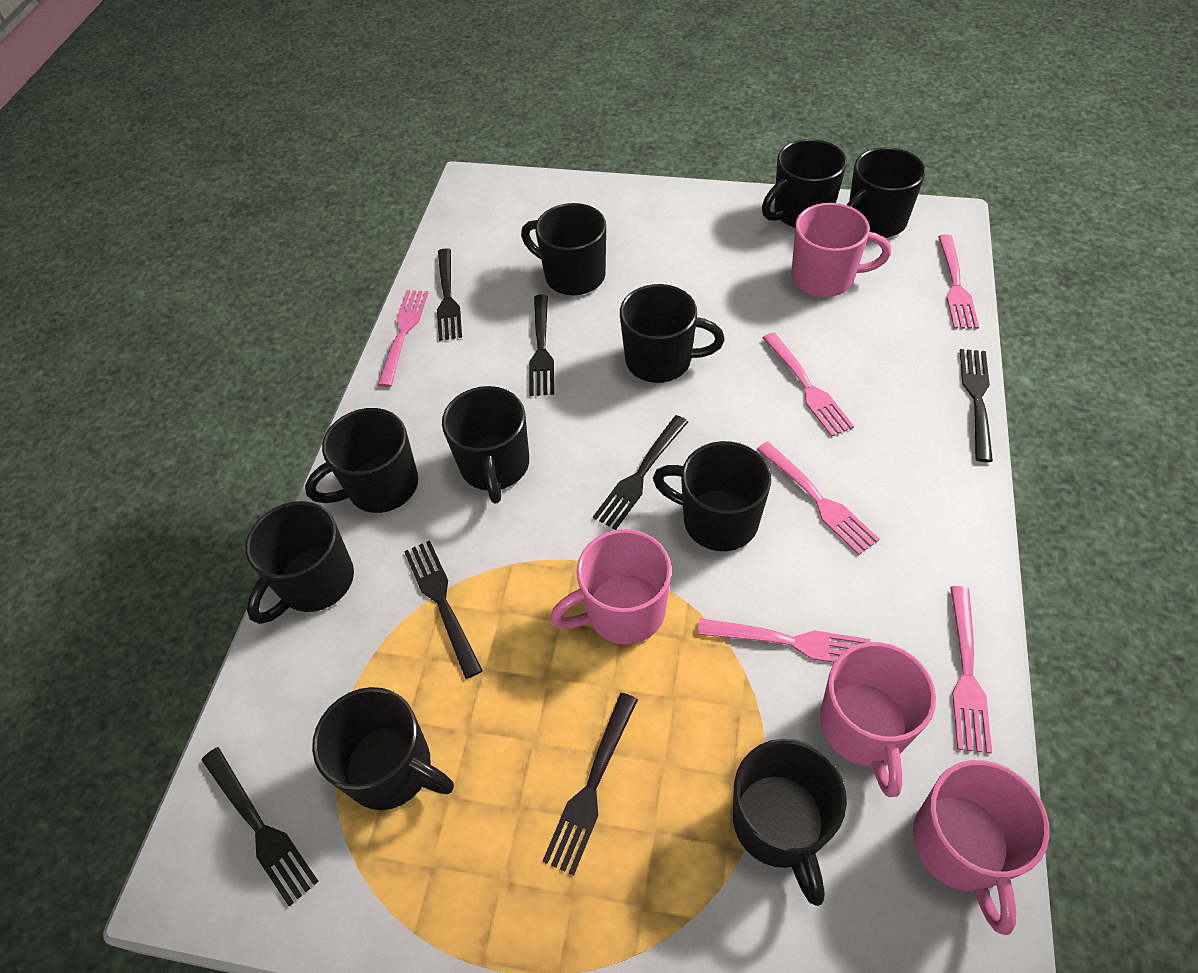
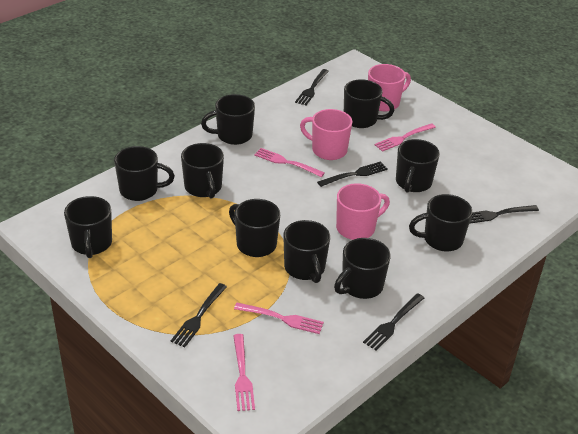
black fork: [201,747,318,907] [404,540,483,679] [437,248,462,341] [529,294,554,396] [542,693,638,876] [593,415,688,530] [960,349,993,462] = 7 -> [171,283,227,347] [295,69,329,105] [317,161,388,187] [363,293,424,351] [469,205,539,224] = 5
pink fork: [378,290,429,387] [698,618,870,663] [757,441,880,555] [763,333,854,437] [938,234,979,329] [950,586,992,753] = 6 -> [233,334,255,411] [234,303,324,334] [254,148,325,177] [374,123,436,152] = 4
pink mug: [550,529,672,644] [791,203,891,297] [820,642,936,797] [913,760,1050,935] = 4 -> [300,109,352,160] [336,183,390,240] [368,64,411,111] = 3

